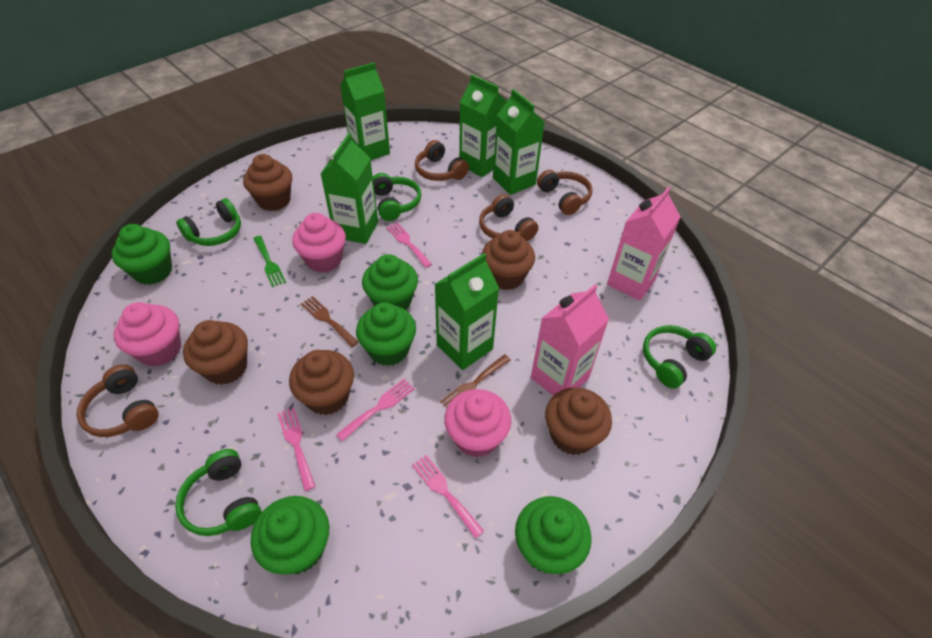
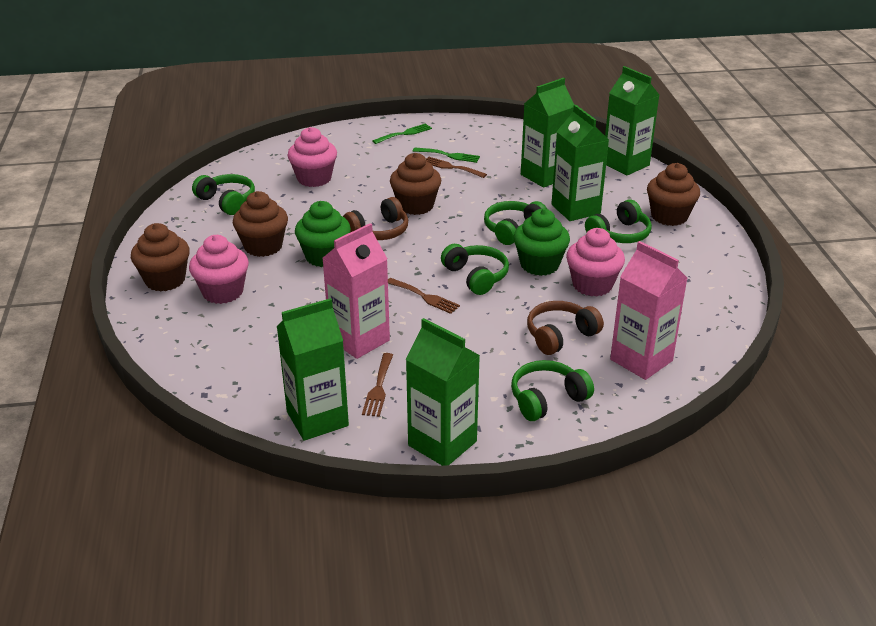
brown cupcake: [183,320,248,385] [243,154,292,211] [289,350,354,415] [482,230,535,290] [545,387,612,455] = 5 -> [131,223,190,291] [233,191,288,257] [390,153,441,215] [647,163,700,226] = 4
brown fork: [301,296,359,347] [440,354,511,408] = 2 -> [362,353,393,417] [388,278,460,314] [426,157,487,178] = 3
brown headphones: [76,364,159,437] [415,140,469,181] [479,194,538,241] [537,170,593,215] = 4 -> [343,197,408,240] [527,301,604,355] = 2
green cupcake: [112,224,172,285] [251,496,329,574] [356,302,416,366] [362,254,418,310] [515,496,592,574] = 5 -> [295,201,351,267] [513,209,570,276] = 2
green fork: [253,236,286,287] = 1 -> [372,124,432,144] [413,147,480,163] = 2
green headphones: [175,449,261,536] [176,198,241,246] [373,173,421,221] [643,325,716,389] = 4 -> [192,174,255,215] [441,244,509,295] [484,201,547,245] [511,360,594,421] [585,199,652,243] = 5
pink fork: [277,407,316,491] [336,379,415,441] [386,222,432,268] [412,455,484,538] = 4 -> none = 0

